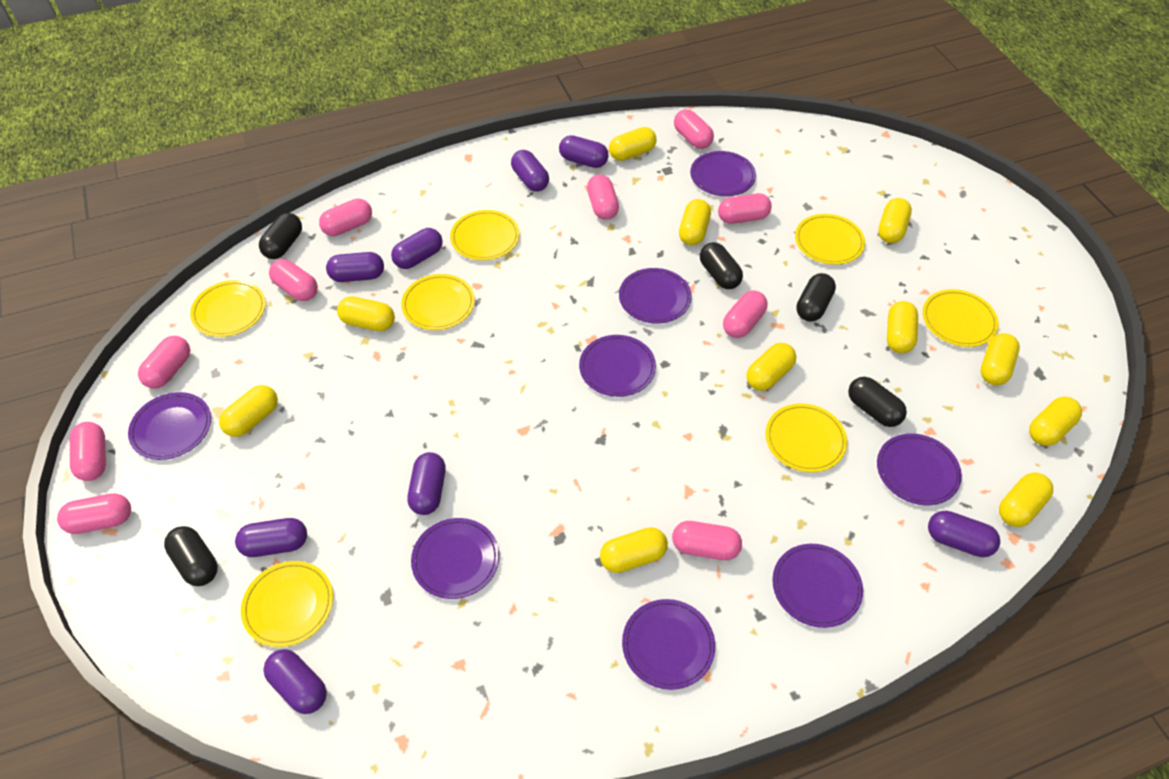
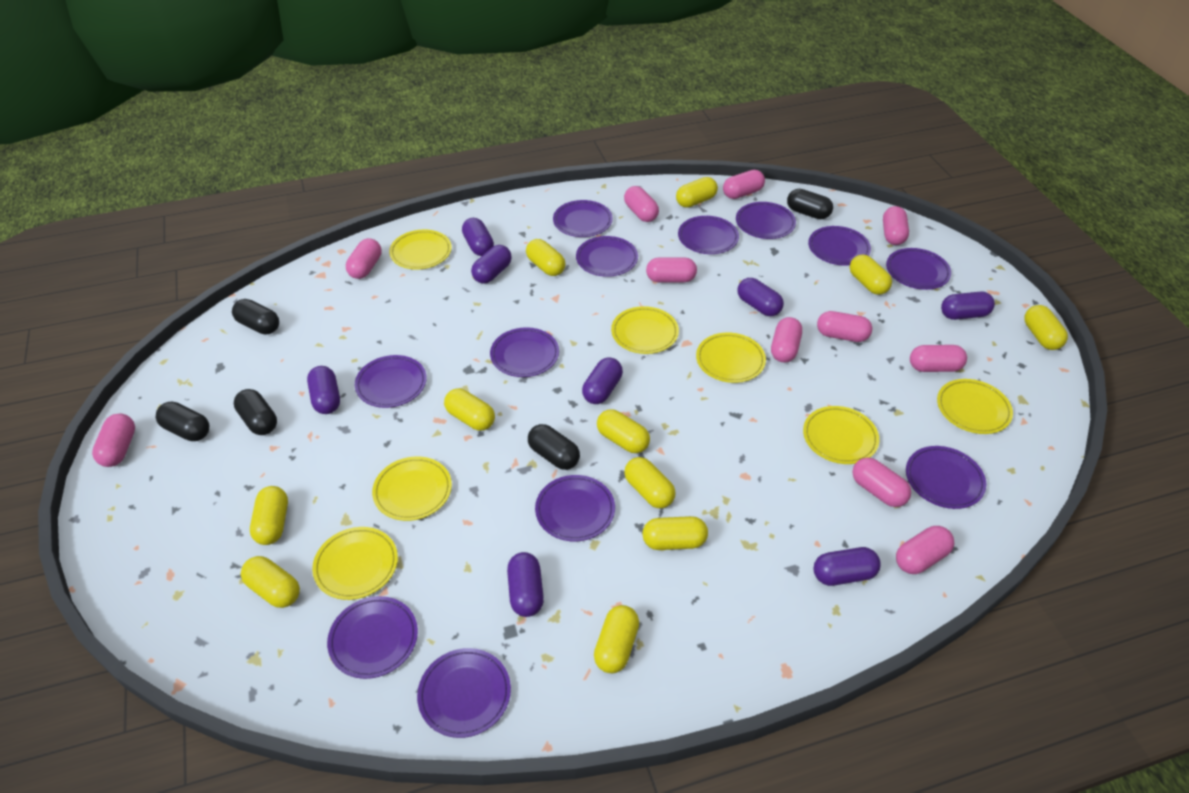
pink capsule: [57,493,131,534] [70,422,106,481] [138,336,190,389] [269,259,318,301] [319,198,372,236] [587,174,619,220] [672,521,742,560] [674,109,714,149] [718,193,772,224] [723,290,768,338] = 10 -> [92,413,135,467] [346,238,382,279] [624,186,659,222] [646,257,697,282] [723,170,765,199] [771,317,802,363] [817,311,872,342] [852,457,911,507] [883,206,909,245] [896,526,954,574] [910,345,967,372] = 11
purple plate: [128,392,211,460] [411,518,499,599] [579,335,656,397] [619,268,692,323] [622,599,715,690] [690,151,756,196] [772,544,863,628] [877,433,962,505] = 8 -> [327,596,418,679] [355,355,427,408] [417,648,511,738] [490,327,559,377] [535,475,615,541] [553,200,613,237] [576,236,638,277] [678,216,739,254] [736,202,796,239] [808,226,871,265] [886,248,951,290] [906,446,986,509] = 12

